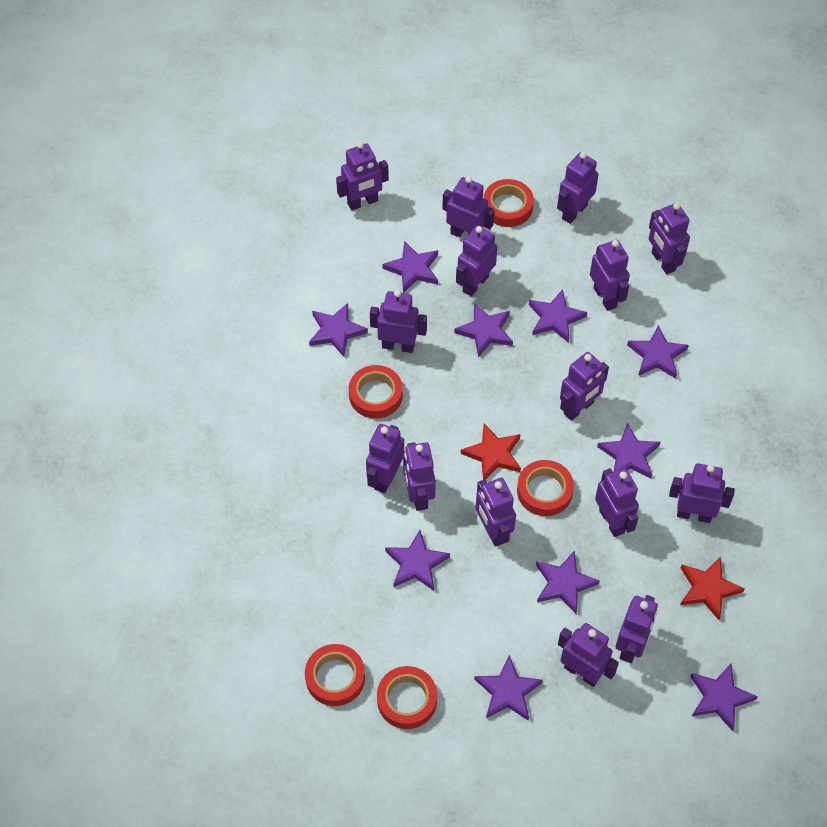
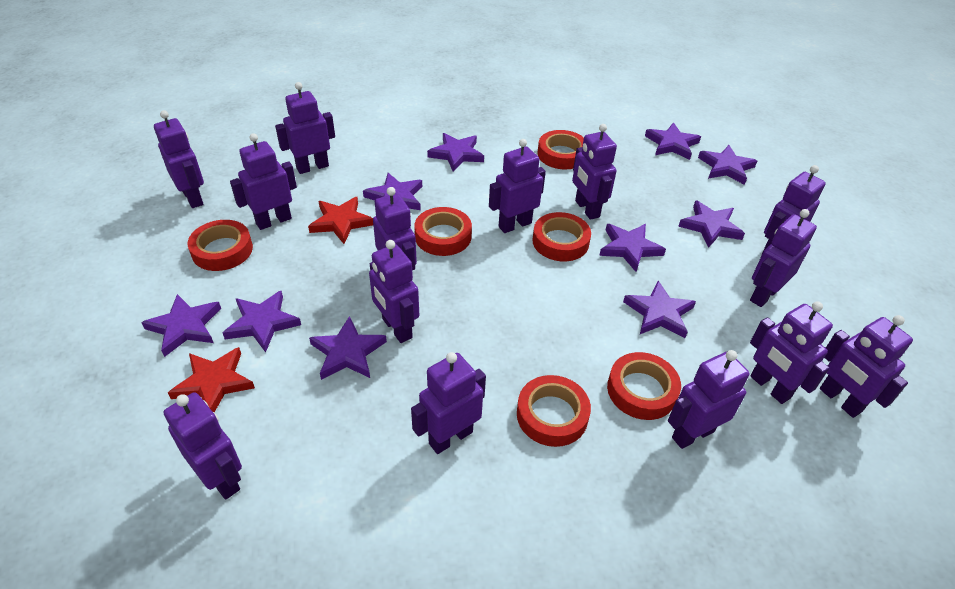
purple robot: [336,142,389,211] [366,424,404,493] [370,290,427,353] [403,442,436,511] [442,176,495,237] [456,225,497,296] [476,478,516,547] [557,152,599,224] [558,623,619,687] [560,352,609,421] [590,240,630,311] [595,468,639,537] [616,595,658,663] [649,203,690,274] [669,463,735,523] = 15 -> [154,110,204,208] [164,392,242,500] [230,133,297,230] [275,82,335,174] [369,240,419,343] [373,187,417,270] [411,352,486,454] [489,139,546,233] [572,124,617,220] [668,350,750,449] [750,209,817,307] [750,301,833,404] [762,165,826,254] [820,315,913,418] = 14
red tape: [305,644,365,706] [349,365,403,419] [377,666,437,729] [484,179,534,227] [517,460,574,516] = 5 -> [187,220,253,271] [414,207,472,256] [517,375,591,447] [532,212,591,261] [538,130,584,169] [607,352,681,420] = 6

